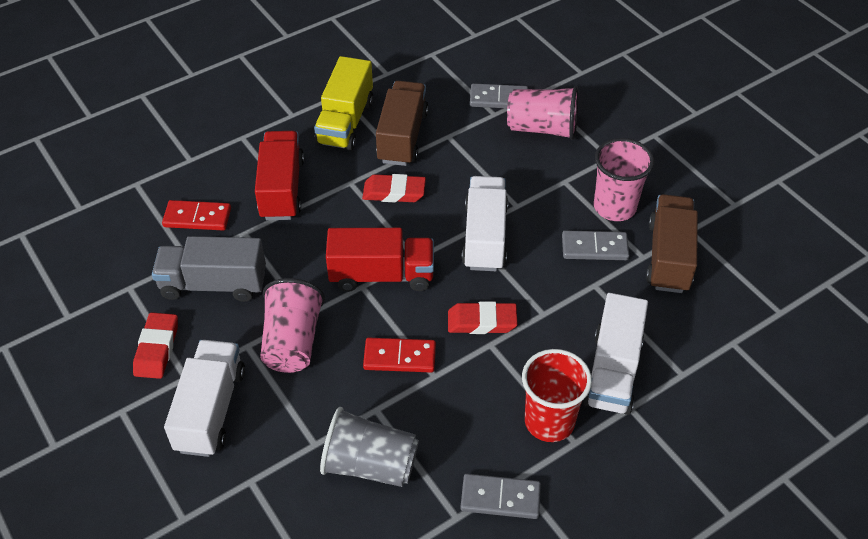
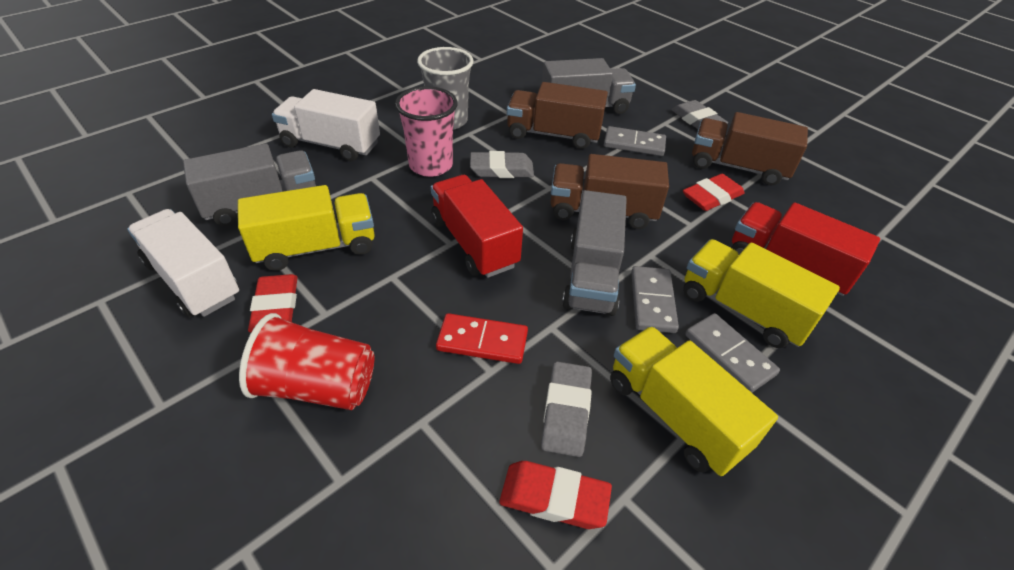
brown truck: [376,81,429,166] [646,194,698,293] = 2 -> [507,82,608,149] [550,154,669,229] [692,112,808,185] = 3
grey eraser: none = 0 -> [470,151,534,178] [541,361,592,457] [671,100,728,129] = 3
grey truck: [152,236,266,302] = 1 -> [183,144,316,226] [542,58,636,114] [562,190,627,316] = 3
pink cup: [260,278,325,373] [507,86,579,140] [594,138,654,221] = 3 -> [395,86,458,177] = 1
red domino: [162,200,231,231] [363,338,436,373] = 2 -> [436,313,528,364] = 1
white truck: [164,340,245,457] [462,176,508,271] [583,293,648,415] = 3 -> [127,209,239,318] [272,89,380,161] = 2
yellow truck: [314,56,373,151] = 1 -> [238,185,375,271] [610,326,778,476] [683,239,840,348] = 3

